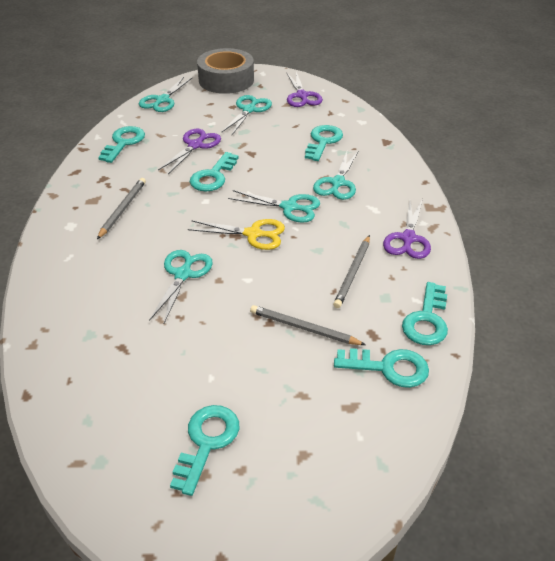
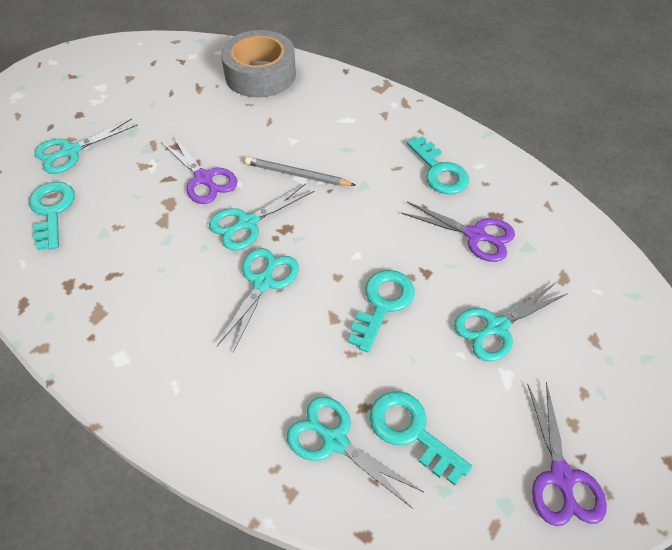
grey pencil: [97,178,146,239] [250,305,366,345] [333,235,370,308] = 3 -> [245,157,356,186] = 1
turquoise key: [98,126,145,163] [170,405,240,496] [190,152,239,191] [305,125,343,161] [334,348,429,388] [402,282,448,345] = 6 -> [29,182,75,250] [348,270,415,352] [370,391,472,485] [407,136,469,194] = 4
yellow scissors: [188,219,285,250] = 1 -> none = 0

